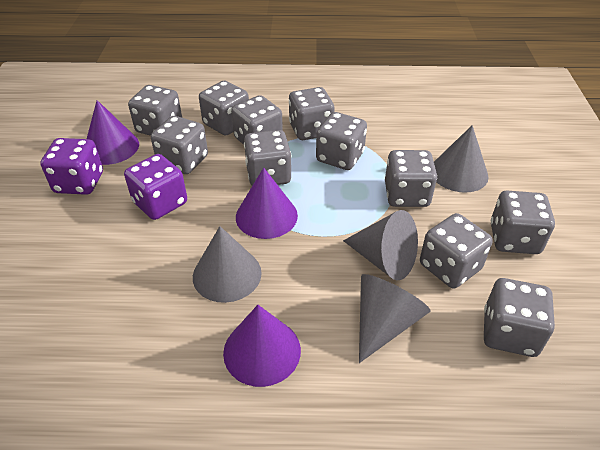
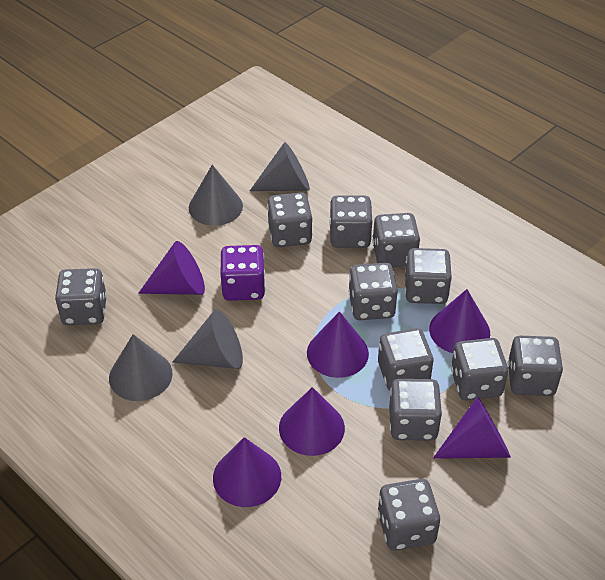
purple cone: [87,100,139,165] [223,305,301,387] [236,167,298,239] = 3 -> [138,241,205,295] [213,437,281,507] [279,387,345,456] [307,311,369,378] [429,289,490,353] [433,396,511,459] = 6
purple dice: [40,138,103,195] [124,154,187,220] = 2 -> [220,245,265,301] = 1

